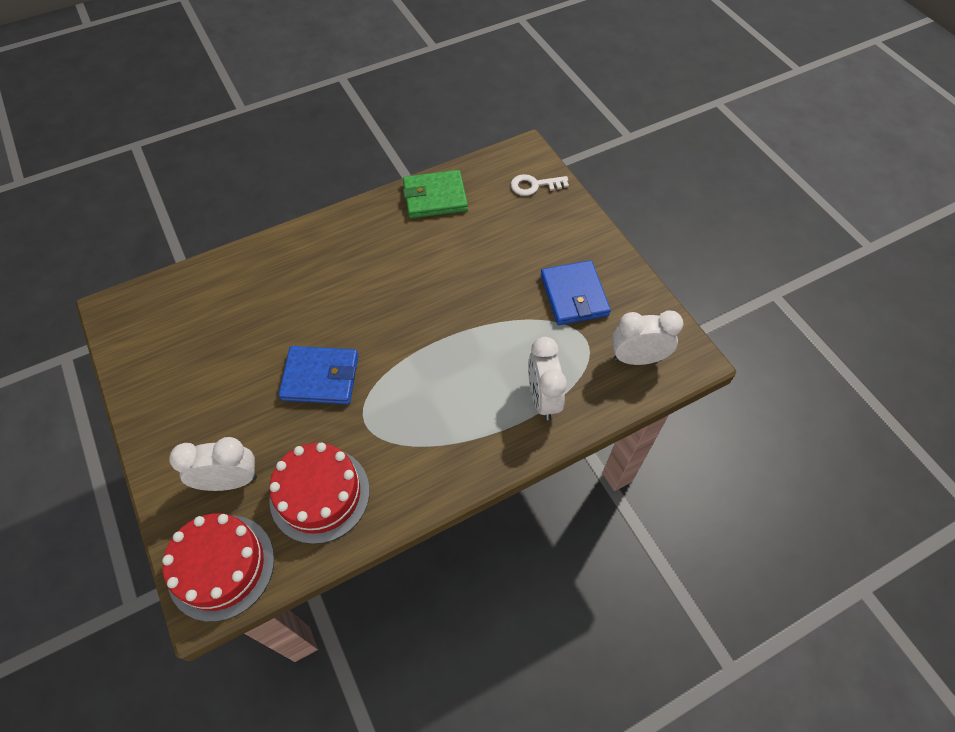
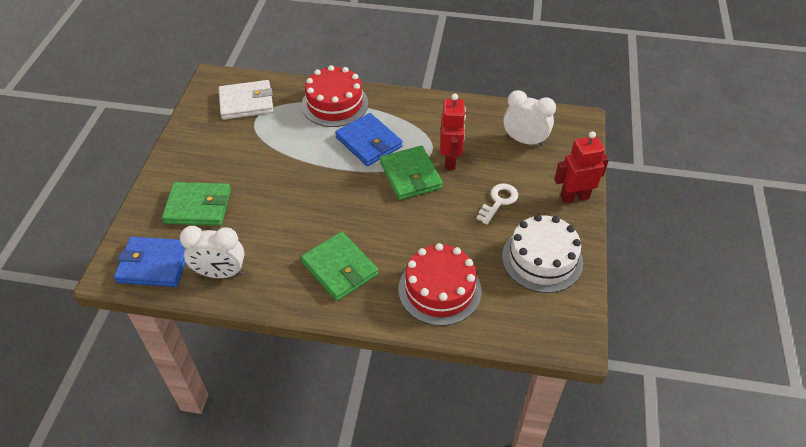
green wallet: [403,170,468,218] = 1 -> [162,182,231,226] [301,232,379,301] [380,146,443,200] = 3
red robot: none = 0 -> [440,94,466,170] [554,131,609,204] = 2
white cake: none = 0 -> [502,214,583,293] = 1
white clock: [169,437,257,491] [528,337,567,420] [612,310,684,365] = 3 -> [180,226,245,278] [503,90,556,146] = 2
white wallet: none = 0 -> [218,80,274,120] = 1

